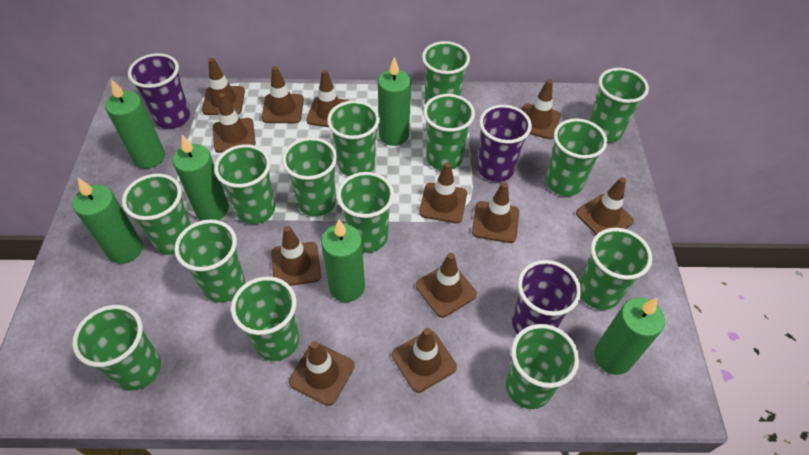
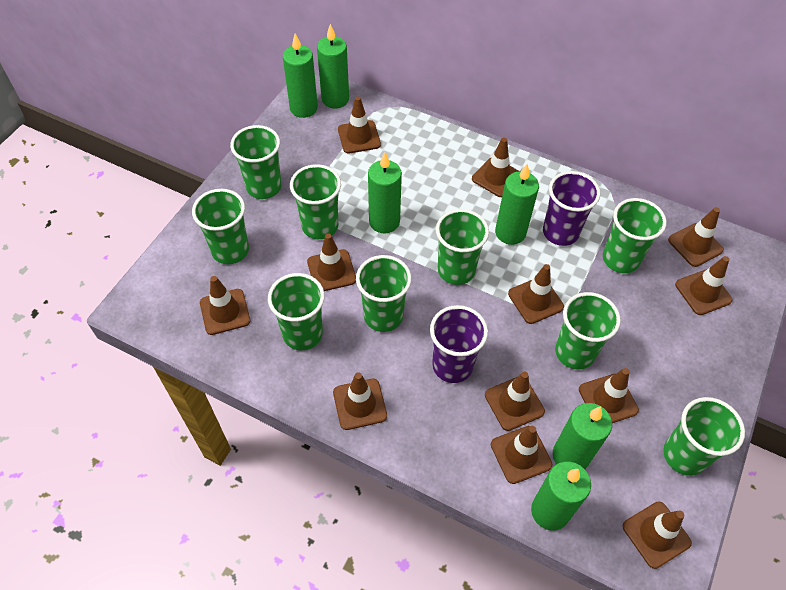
green cup: [72,305,161,390] [122,174,191,255] [174,219,245,302] [214,144,275,224] [231,276,299,361] [282,137,337,217] [327,100,380,177] [337,172,394,253] [422,41,470,104] [423,94,475,170] [506,324,579,409] [546,118,607,196] [579,228,652,310] [589,68,649,143] = 14 -> [192,189,249,264] [230,125,282,199] [268,273,325,350] [290,164,341,239] [356,255,412,332] [436,209,489,285] [555,292,621,369] [603,198,667,273] [663,397,745,476] = 9
purple cup: [128,53,190,129] [478,105,532,182] [512,260,581,334] = 3 -> [430,305,488,383] [543,171,600,246] = 2

